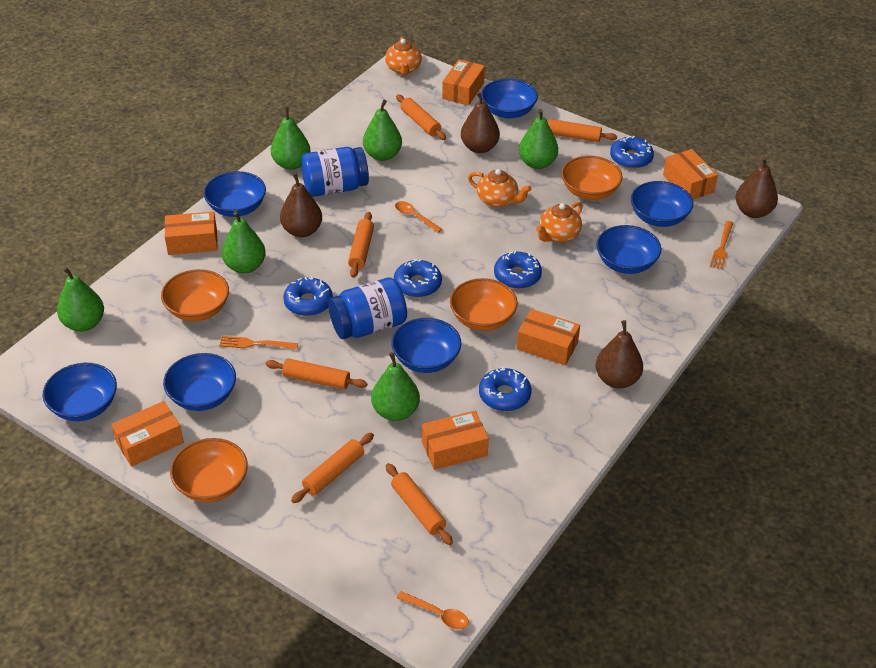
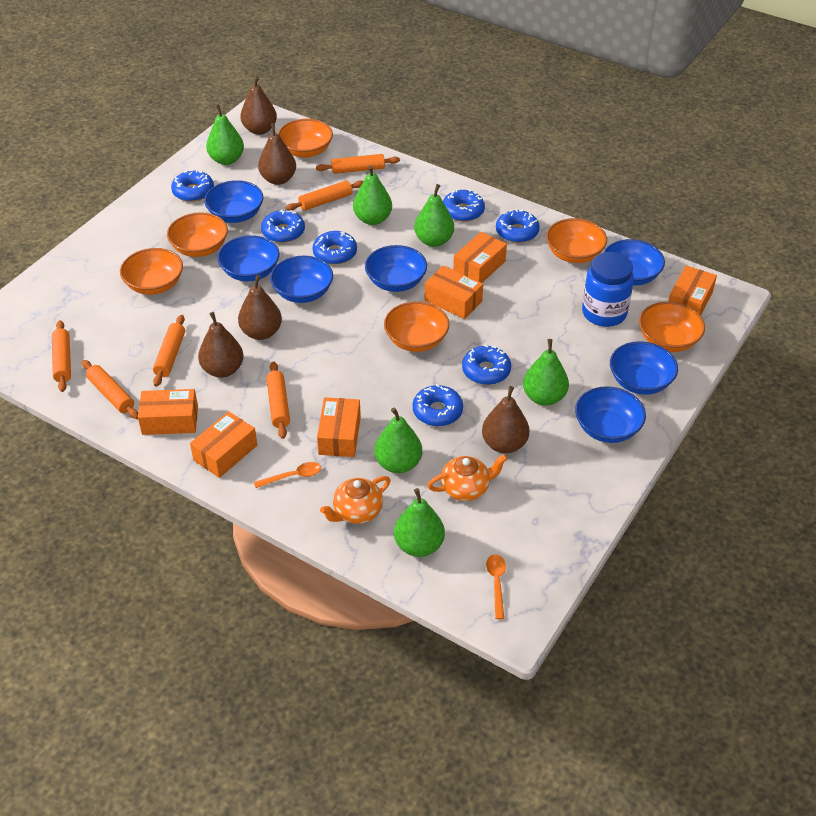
blue donut: [283,276,333,316] [394,259,442,297] [479,367,531,411] [494,251,542,289] [610,136,654,169] = 5 -> [171,170,214,202] [261,210,305,243] [313,231,357,265] [413,384,463,426] [443,189,485,222] [462,345,511,385] [496,209,540,243] = 7
blue jar: [301,147,369,197] [328,278,407,339] = 2 -> [582,252,634,327] = 1
brown pear: [280,173,322,237] [461,92,500,153] [596,320,643,389] [735,156,778,218] = 4 -> [198,312,244,378] [238,275,282,340] [240,76,277,135] [258,123,296,185] [482,386,529,453] = 5
orange bowl: [161,269,229,321] [170,438,248,502] [450,278,518,331] [561,156,623,200] = 4 -> [120,248,183,295] [167,212,228,257] [278,119,333,158] [384,301,449,352] [546,218,607,263] [639,302,705,352] = 6
orange fork: [219,336,298,349] [710,221,733,269] = 2 -> none = 0
orange teapot: [385,37,422,75] [468,169,532,208] [536,202,583,242] = 3 -> [320,476,390,524] [427,454,508,501] = 2

